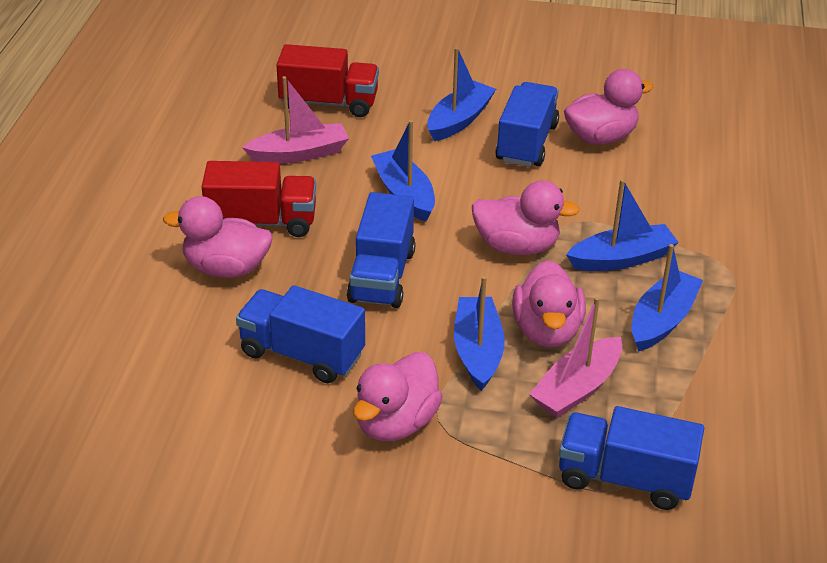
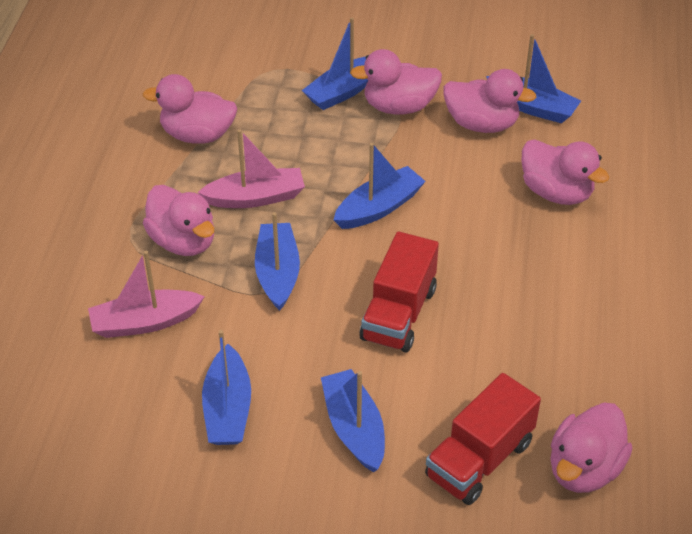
blue boat: [371,120,435,222] [427,47,496,141] [454,276,505,391] [566,179,679,271] [632,244,703,352] = 5 -> [202,330,251,445] [255,212,300,311] [302,17,368,110] [321,369,385,472] [334,143,426,229] [486,34,581,123] = 6
blue truck: [236,285,365,383] [347,192,415,308] [495,82,559,167] [559,406,704,510] = 4 -> none = 0
pink duck: [163,196,273,278] [353,352,443,441] [472,180,580,255] [512,260,586,348] [564,69,653,145] = 5 -> [142,74,237,144] [143,185,214,256] [350,49,442,114] [443,69,536,133] [522,139,609,205] [550,403,633,493] = 6

